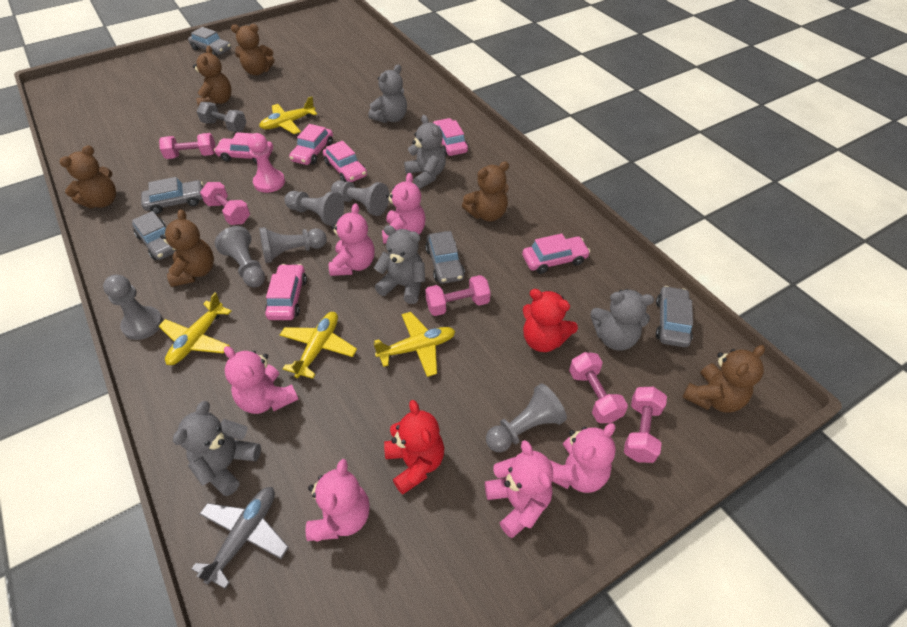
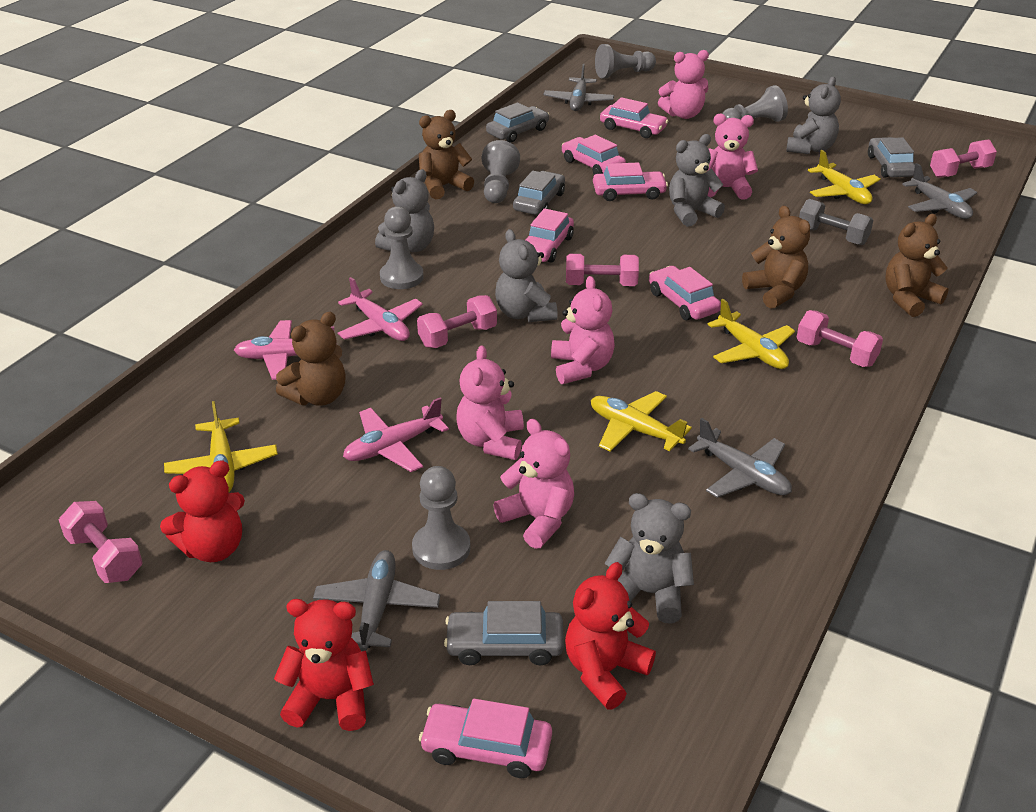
brown teddy bear: [59,145,116,208] [160,209,214,287] [193,46,232,107] [231,24,274,75] [462,161,509,222] [682,345,765,413] = 6 -> [276,312,346,406] [419,110,474,199] [742,206,810,309] [886,214,949,317] = 4
grey car: [132,211,176,260] [141,177,203,214] [188,27,231,56] [425,231,465,284] [656,286,693,347] = 5 -> [444,601,564,665] [486,102,549,143] [513,171,565,215] [868,137,915,178] = 4
grey pawn: [103,275,163,340] [215,226,265,288] [259,227,327,263] [284,191,344,226] [331,180,389,216] [486,383,567,452] = 6 -> [380,206,424,289] [412,466,471,570] [482,140,520,203] [595,44,656,79] [722,85,788,122] = 5
grey plane: [192,487,289,589] = 1 -> [313,550,440,651] [543,64,614,111] [688,418,792,498] [902,163,977,219] = 4
pink pawn: [247,133,285,193] = 1 -> none = 0
pink plane: none = 0 -> [234,320,334,380] [338,277,423,341] [343,398,449,472] = 3
pink teddy bear: [224,346,299,414] [306,459,370,542] [329,203,375,276] [382,173,425,244] [485,440,553,538] [550,423,616,493] = 6 -> [456,345,524,460] [493,419,574,549] [551,276,615,384] [658,50,709,119] [707,113,758,200] = 5
red teddy bear: [384,400,444,495] [523,289,578,352] = 2 -> [160,460,245,562] [274,599,374,731] [565,562,656,709] = 3

